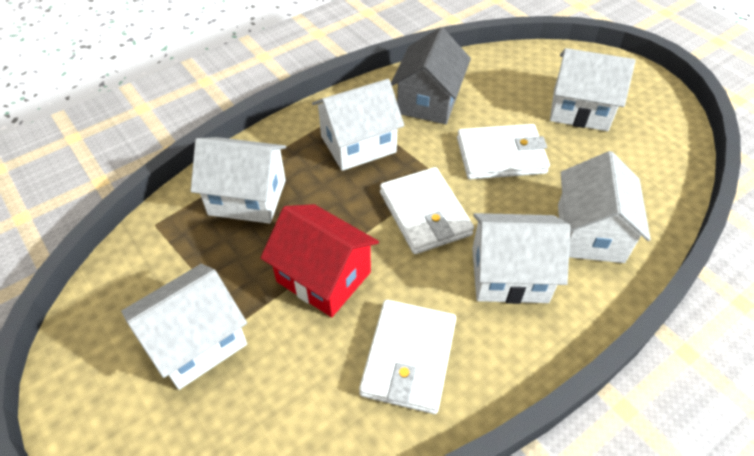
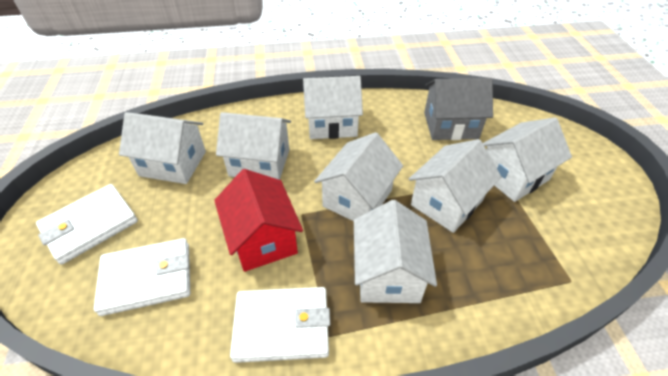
white house: [121,264,247,390] [191,137,286,224] [312,79,404,171] [472,213,570,304] [550,48,635,131] [558,151,651,263] = 6 -> [119,112,206,184] [216,112,291,180] [303,76,363,139] [314,132,403,221] [354,200,437,303] [409,139,501,233] [483,117,572,202] = 7

